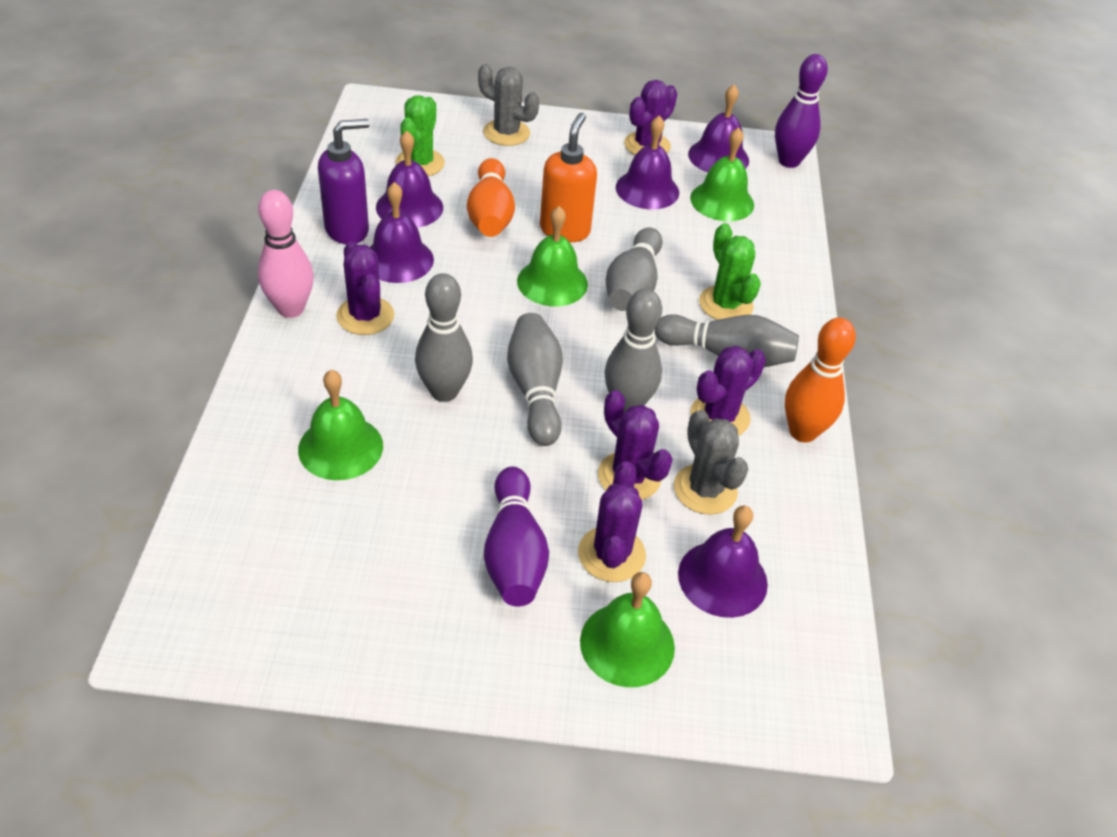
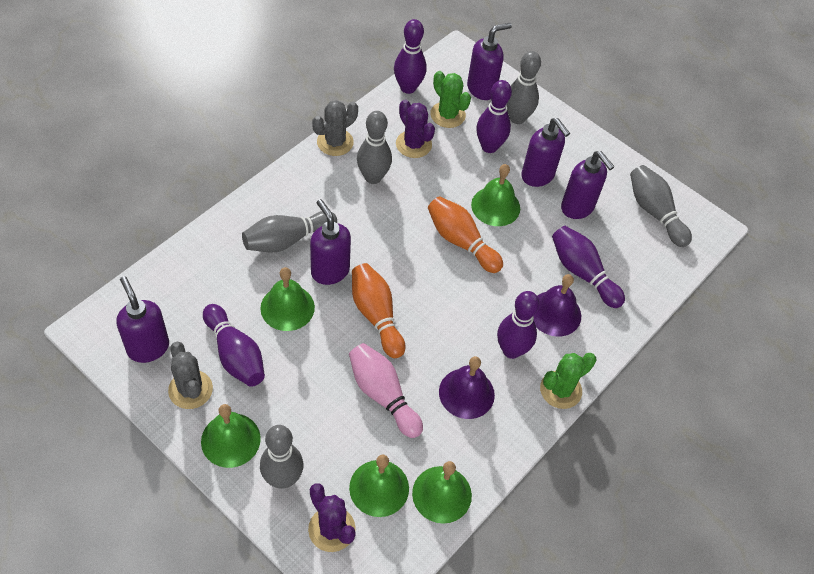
green bell: [298,370,383,480] [517,206,588,306] [580,572,675,687] [690,127,754,221] = 4 -> [201,404,261,468] [260,267,315,331] [349,455,409,517] [412,461,472,524] [471,164,520,226] = 5
orange soap dispenser: [540,113,597,242] = 1 -> none = 0
purple bell: [369,182,434,283] [376,130,443,228] [616,116,679,209] [678,506,768,618] [688,85,749,172] = 5 -> [439,356,495,419] [533,274,581,337] = 2
purple bowling pin: [484,467,549,606] [775,54,828,168] = 2 -> [203,304,265,387] [394,19,426,94] [476,80,512,153] [497,291,540,359] [552,226,625,308] = 5
purple cactus: [336,241,394,335] [578,461,646,582] [598,390,673,500] [624,80,678,155] [690,346,766,436] = 5 -> [308,483,356,552] [396,99,435,158] = 2
purple soap dispenser: [318,119,369,244] = 1 -> [116,276,169,363] [310,199,351,285] [467,23,512,100] [521,118,570,187] [561,151,615,219] = 5

